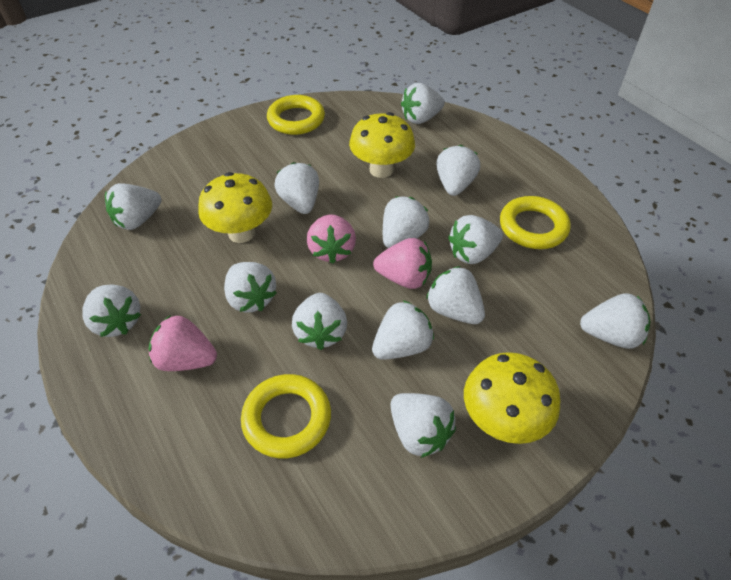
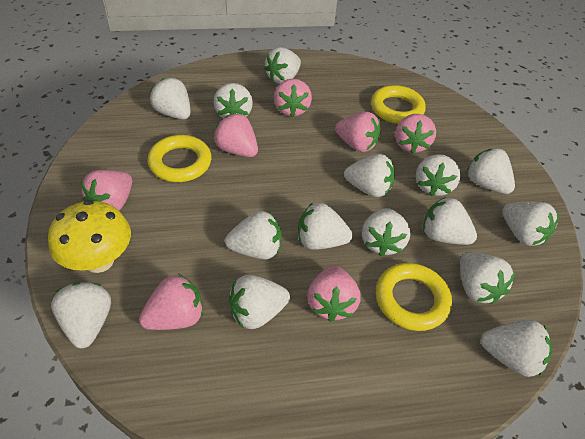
pink strawberry: [149,315,217,371] [307,214,356,264] [373,238,432,289] = 3 -> [81,170,132,211] [139,274,204,330] [214,114,258,157] [274,79,312,117] [307,266,360,322] [335,112,381,152] [395,114,436,153] = 7
white strawberry: [82,285,141,337] [105,183,162,230] [224,262,277,313] [274,162,319,214] [292,293,347,350] [372,300,434,360] [383,196,430,248] [390,393,456,458] [401,83,445,124] [426,266,485,324] [436,145,480,196] [448,215,503,264] [580,293,650,349] = 13 -> [51,282,111,348] [150,78,191,120] [213,83,253,119] [225,211,282,259] [229,274,290,329] [264,47,301,84] [298,203,353,250] [344,154,395,197] [362,208,410,256] [416,154,461,196] [423,197,477,245] [460,252,515,304] [467,148,515,194] [481,320,552,377] [502,202,559,246] = 15
yellow mushroom: [198,172,272,243] [349,112,415,178] [464,352,560,444] = 3 -> [48,200,131,273] = 1

